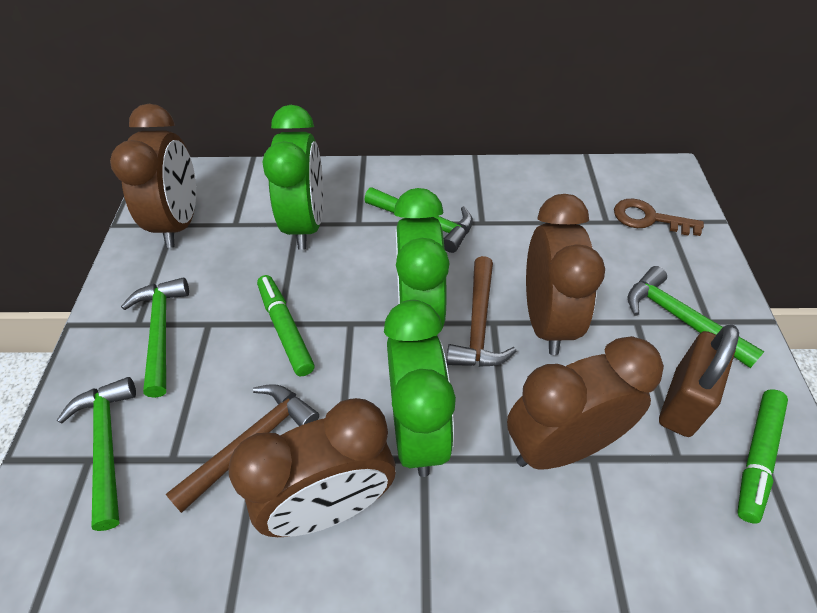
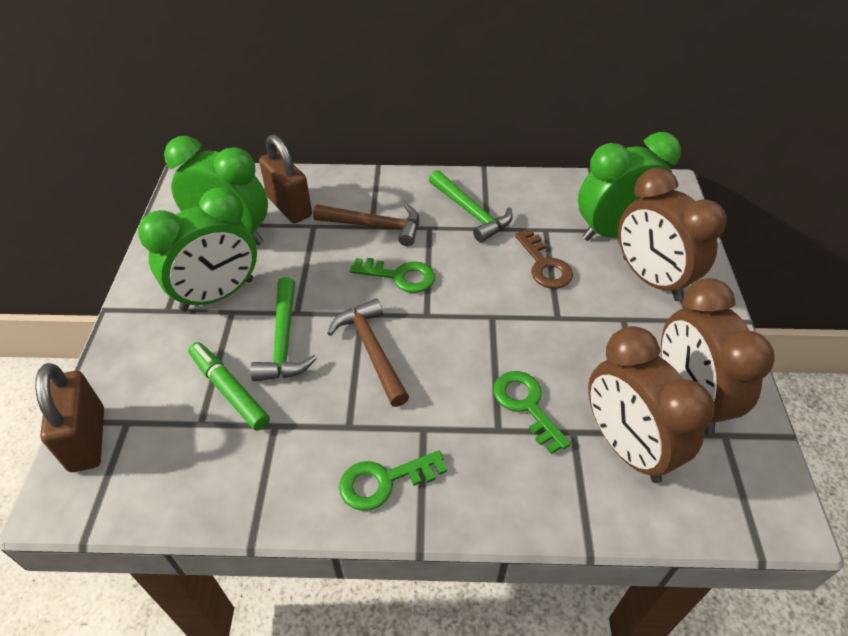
brown clock: [110,104,196,248] [228,398,396,537] [507,336,664,470] [526,194,605,355] = 4 -> [588,326,715,483] [618,168,727,301] [661,278,775,435] = 3
brown padlock: [659,324,739,437] = 1 -> [35,363,104,472] [259,134,312,223] = 2
green hammer: [57,377,136,531] [121,278,189,398] [364,188,473,253] [628,266,765,368] = 4 -> [250,277,317,381] [429,170,513,243] = 2
green key: none = 0 -> [339,450,447,511] [350,258,435,293] [493,371,571,454] = 3
green marker: [257,275,315,376] [737,389,788,524] = 2 -> [188,342,270,431] = 1

